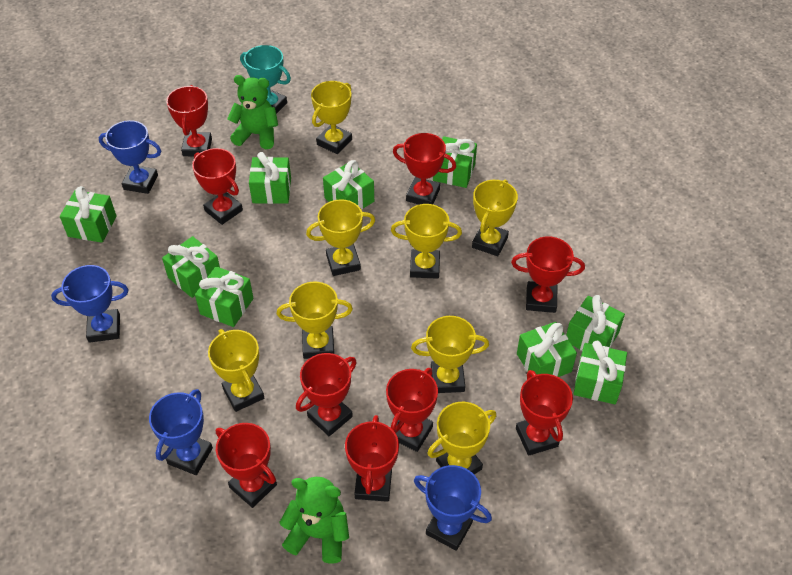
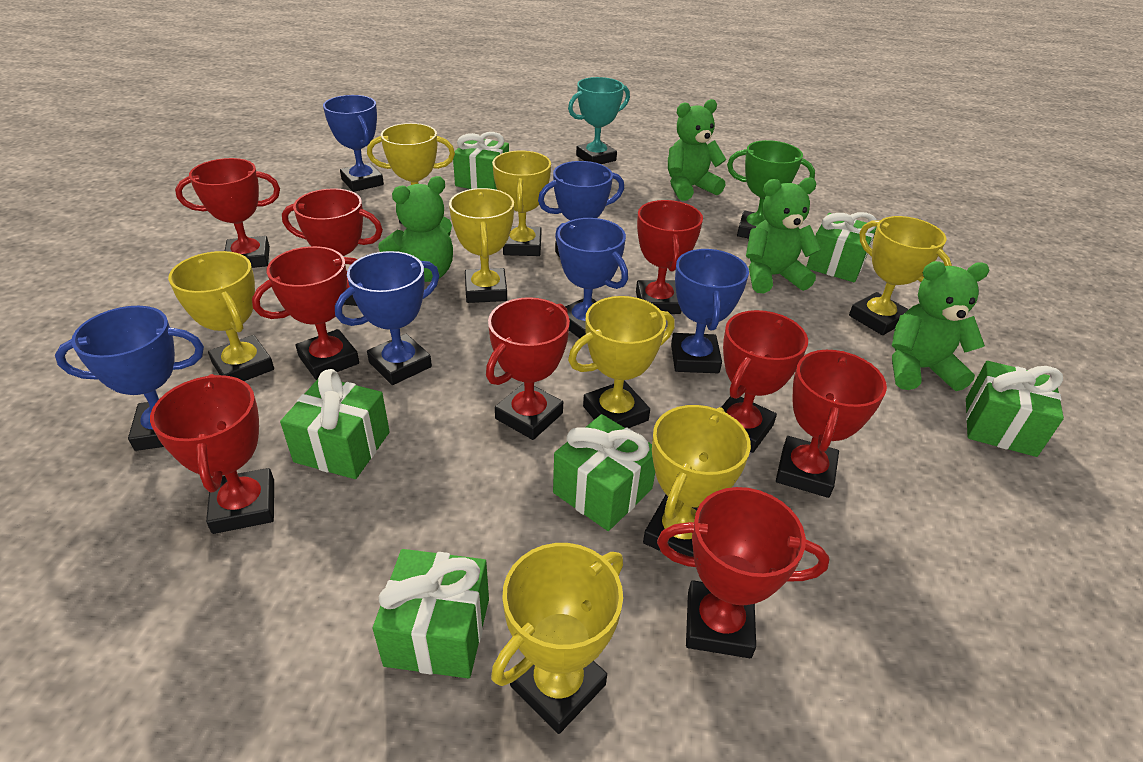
blue trophy: [51,265,129,343] [99,120,161,194] [149,389,213,475] [414,465,492,551] = 4 -> [55,306,204,451] [323,95,384,192] [335,251,440,385] [538,161,624,258] [555,218,628,338] [671,249,749,373] = 6
green gift: [60,186,117,243] [162,236,220,298] [195,266,253,327] [249,152,291,204] [323,160,374,210] [433,136,477,188] [517,322,577,377] [566,295,625,351] [573,341,627,404] = 9 -> [280,369,390,479] [373,549,489,678] [453,132,509,190] [553,414,655,531] [806,212,877,282] [966,361,1064,457] = 6
green teddy bear: [227,75,278,149] [279,477,349,564] = 2 -> [378,176,453,282] [668,99,727,201] [746,177,821,293] [892,261,990,391] = 4
green trophy: none = 0 -> [727,140,815,238] = 1

